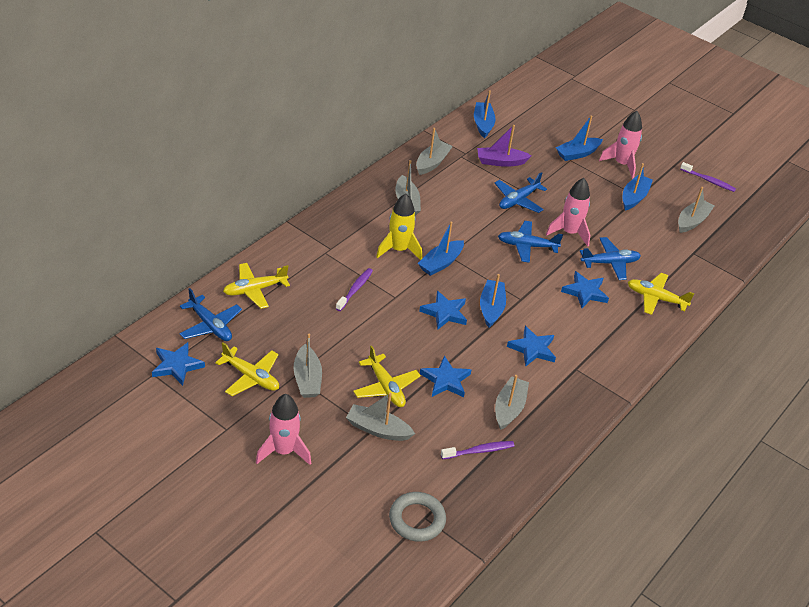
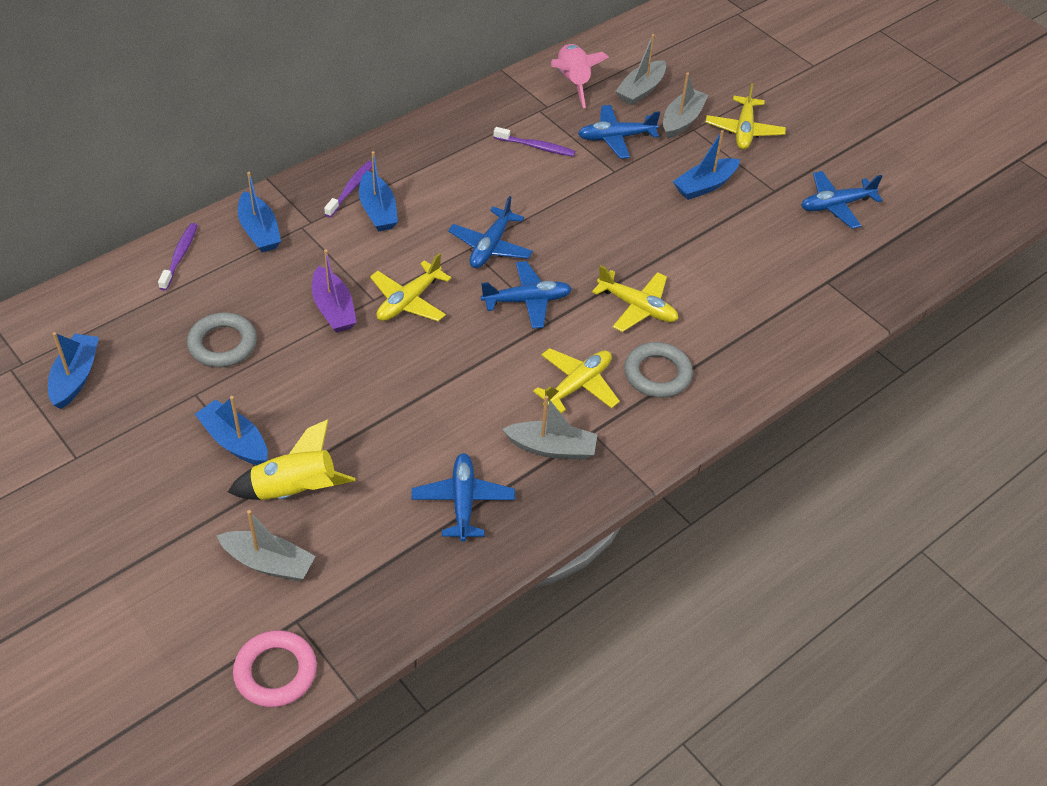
blue plane: [179,288,242,341] [495,172,547,213] [498,221,563,263] [580,237,641,280] = 4 -> [411,453,515,542] [448,196,533,268] [481,261,572,329] [578,105,660,159] [801,171,883,229] = 5
blue star: [152,342,205,386] [419,291,467,330] [420,355,471,397] [507,326,556,367] [561,271,609,308] = 5 -> none = 0
grey boat: [293,334,322,398] [346,393,415,441] [395,160,421,216] [416,128,453,175] [495,375,529,430] [678,187,714,233] = 6 -> [216,510,316,581] [502,396,598,460] [616,34,666,106] [663,72,708,139] = 4
grey ring: [389,492,446,542] = 1 -> [187,312,257,367] [624,342,693,398] = 2
pink ring: none = 0 -> [233,630,317,707] = 1
pink rocket: [256,394,311,465] [546,178,590,247] [599,111,642,179] = 3 -> [551,44,609,108] = 1

